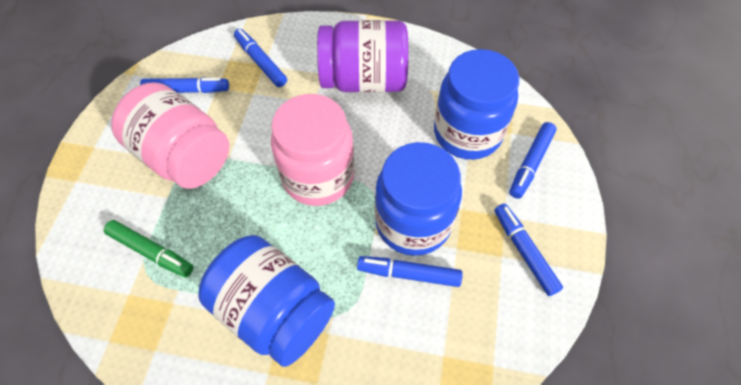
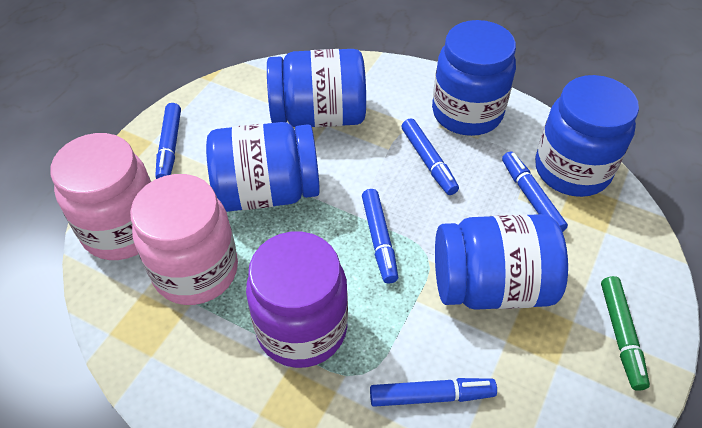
blue jar: [198,235,335,367] [375,142,462,256] [434,49,519,160] = 3 -> [206,122,320,212] [267,49,366,127] [432,20,516,136] [435,214,568,310] [535,75,639,197] = 5

